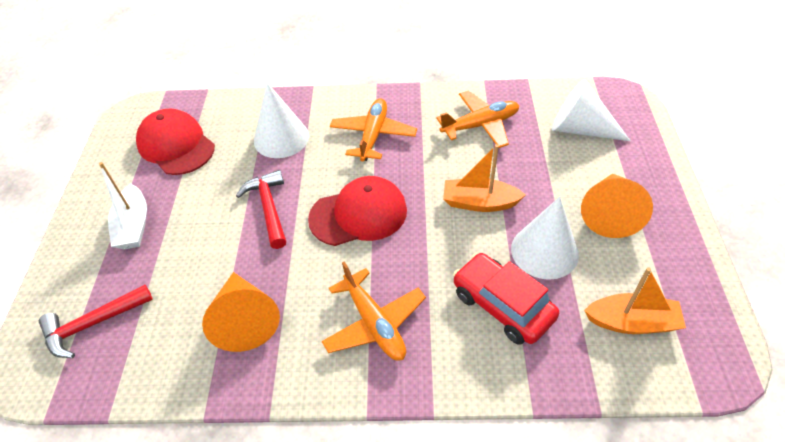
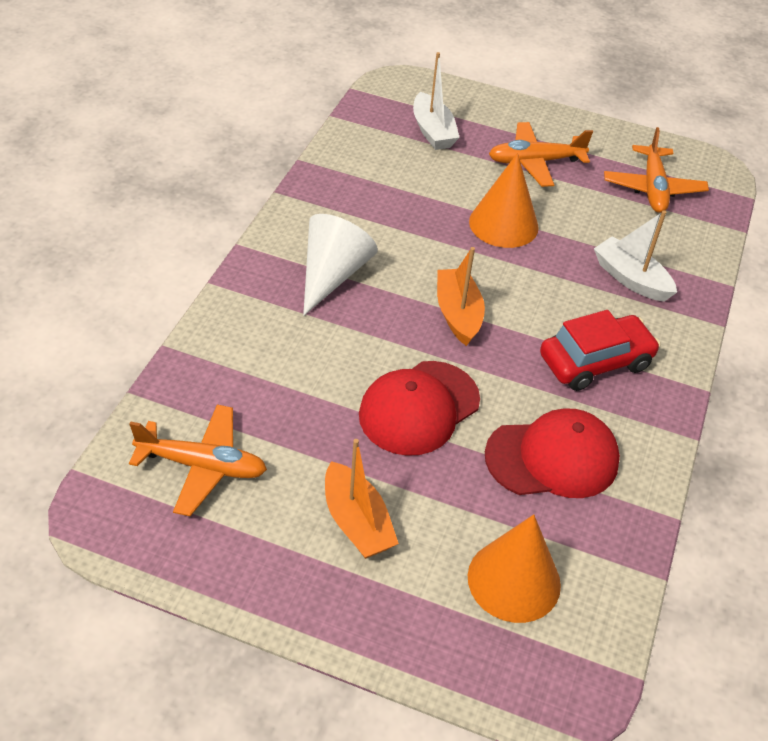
red hammer: [39,285,153,358] [236,170,286,249] = 2 -> none = 0
white boat: [99,162,147,250] = 1 -> [413,52,460,150] [594,211,677,302] = 2
white cone: [254,82,309,158] [511,197,579,280] [552,79,631,141] = 3 -> [303,214,378,316] = 1

